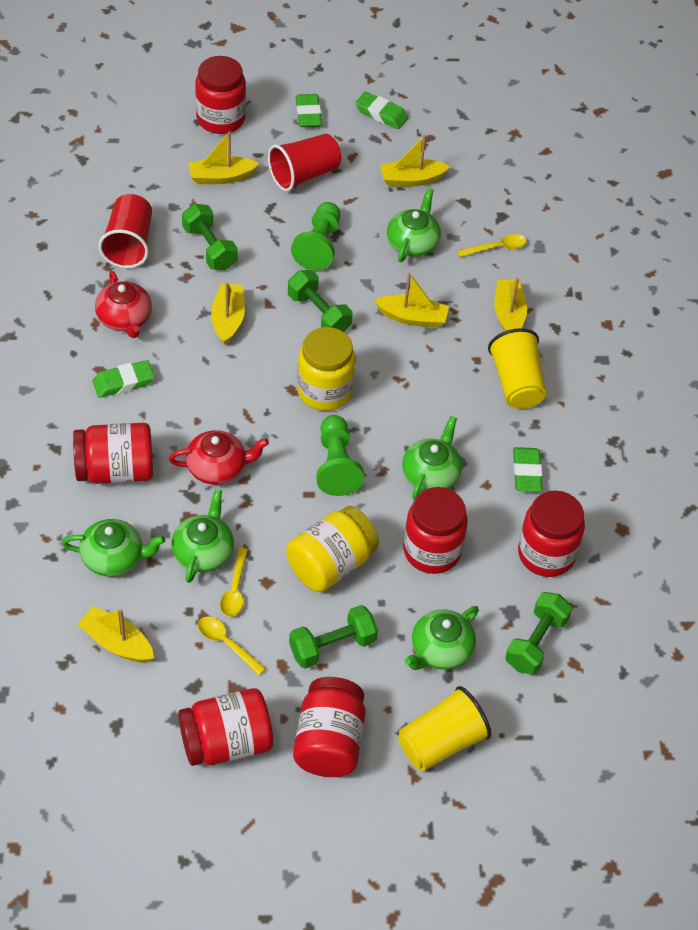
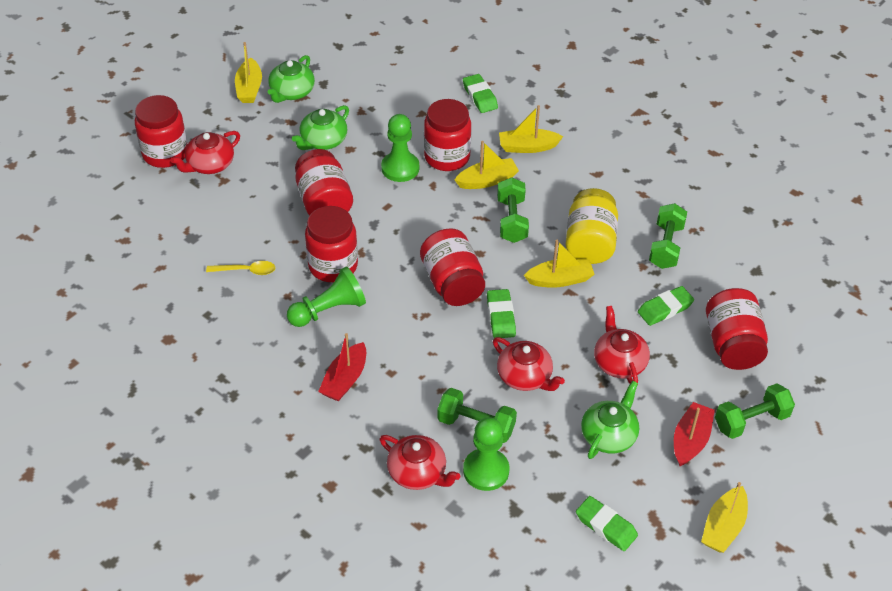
green pawn: [291,202,340,271] [316,415,364,496] = 2 -> [287,266,366,327] [381,114,419,182] [463,417,509,491] = 3
green teapot: [62,519,165,576] [172,489,234,583] [387,188,441,262] [402,416,462,500] [405,606,479,670] = 5 -> [268,55,315,103] [292,105,349,150] [581,381,639,459] = 3
red boat: none = 0 -> [318,333,366,401] [674,402,715,466] = 2
red cup: [98,194,152,268] [268,134,341,192] = 2 -> none = 0
red teapot: [95,271,152,338] [169,430,269,485] = 2 -> [170,131,240,174] [380,435,460,490] [493,337,565,391] [594,306,650,383] = 4
yellow boat: [78,606,154,663] [188,131,260,184] [211,282,245,345] [374,273,449,328] [380,134,450,187] [494,278,527,332] = 6 -> [235,42,262,103] [455,141,519,189] [499,105,563,153] [524,240,595,288] [701,482,748,553] = 5
yellow cup: [398,686,491,771] [488,328,547,409] = 2 -> none = 0
yellow jar: [286,506,379,592] [297,327,355,411] = 2 -> [565,188,618,264] = 1
yellow spoon: [198,617,266,675] [220,548,248,617] [457,234,527,257] = 3 -> [206,261,275,275] = 1

